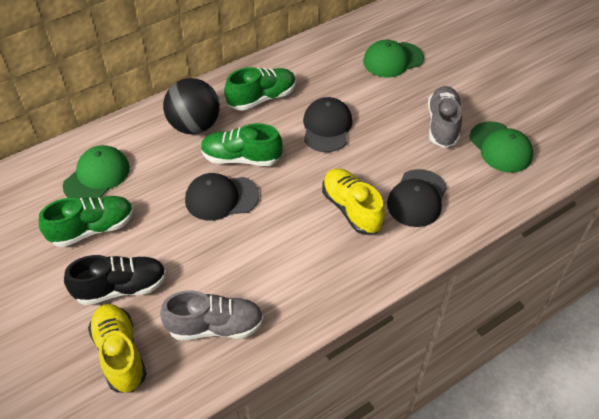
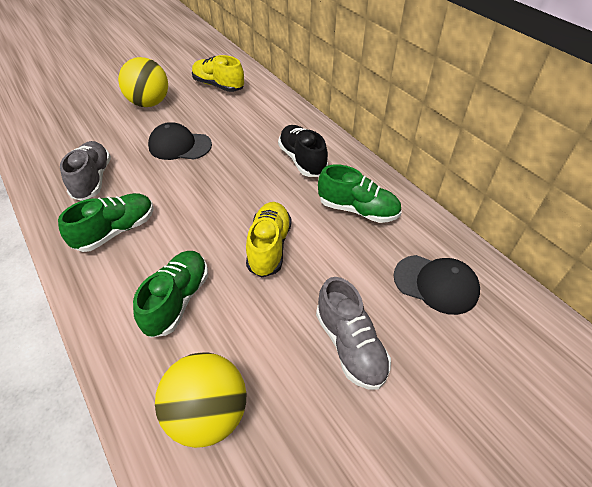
black ball: [163,78,220,134] = 1 -> none = 0
black cap: [185,173,259,221] [303,97,352,152] [387,169,447,227] = 3 -> [148,122,212,160] [393,255,480,315] = 2
green cap: [63,145,130,199] [363,40,424,77] [470,121,533,173] = 3 -> none = 0
yellow ball: none = 0 -> [118,57,168,107] [155,352,246,448] = 2

